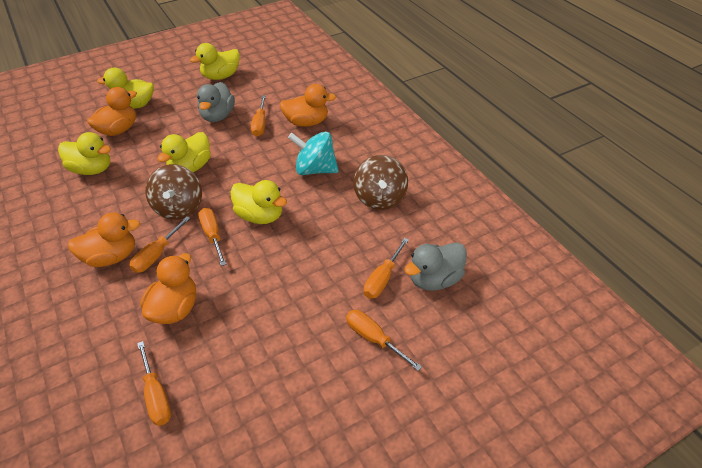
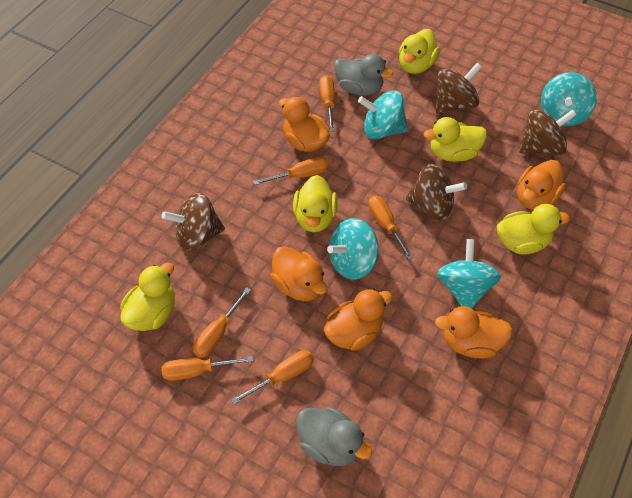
brown spinning top: [145,164,202,220] [353,155,408,210] = 2 -> [162,193,225,251] [406,164,467,221] [436,63,482,113] [519,109,577,155] = 4
orange duck: [67,213,140,267] [87,87,137,136] [141,253,196,324] [279,84,336,127] = 4 -> [271,246,327,301] [279,96,330,152] [324,289,393,351] [435,306,513,359] [517,160,566,210] = 5
turquoise spinning top: [288,132,339,175] = 1 -> [327,218,379,280] [358,91,408,139] [437,239,501,309] [541,72,597,126] = 4

